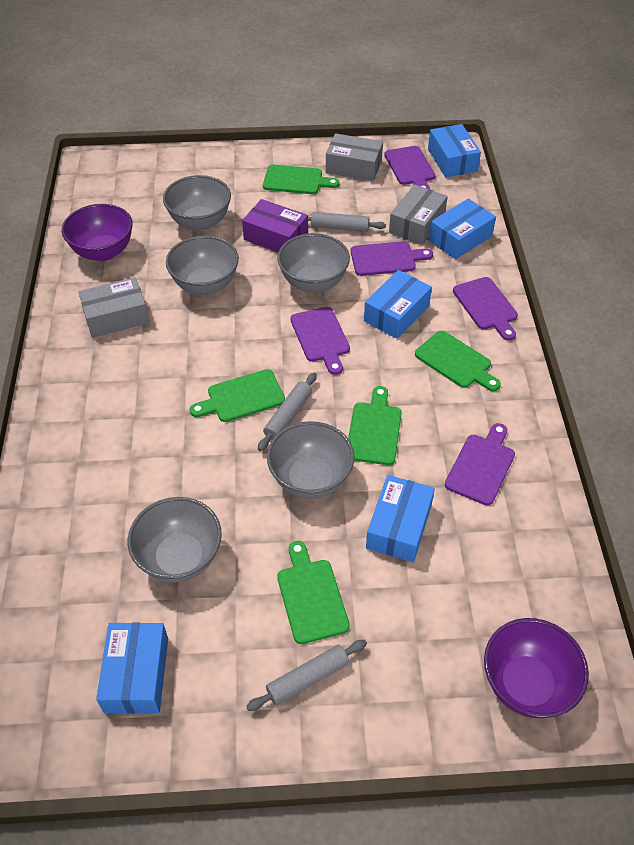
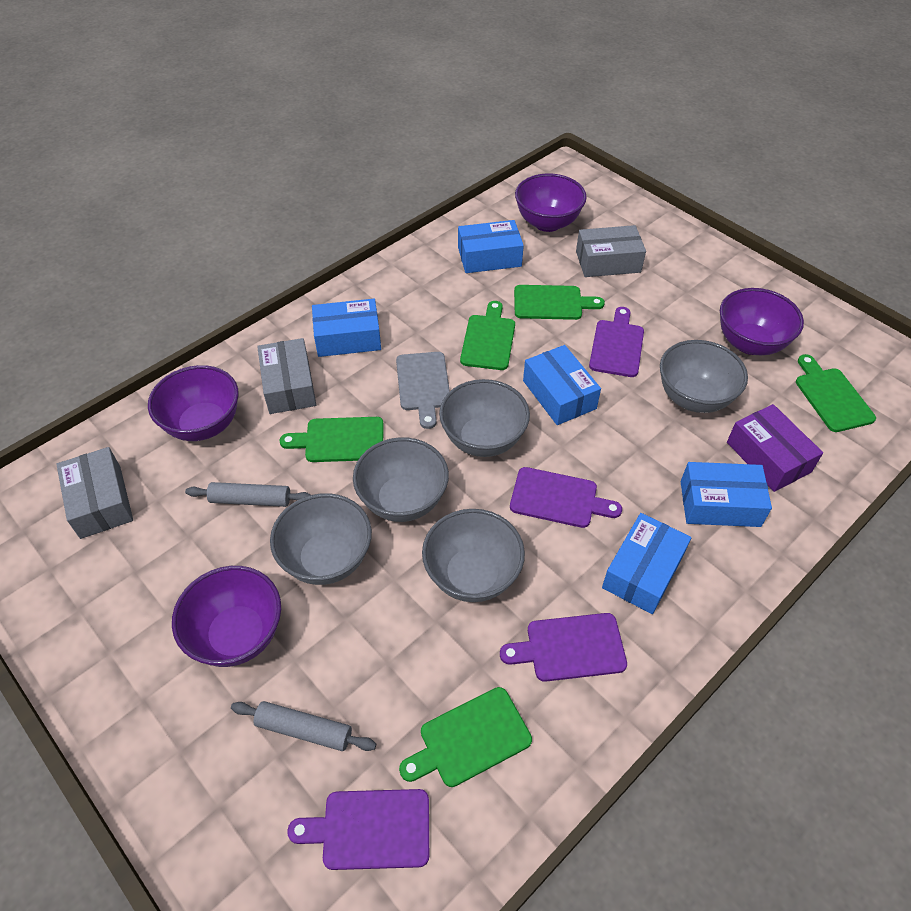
grey cutting board: none = 0 -> [396,352,450,429] = 1
grey rolling pin: [246,640,367,711] [258,373,317,451] [308,212,386,232] = 3 -> [185,482,311,507] [231,701,376,751] = 2
purple bowl: [62,204,133,261] [484,618,589,718] = 2 -> [148,365,239,441] [172,566,281,667] [515,174,587,232] [720,288,804,355] = 4
purple cutting board: [290,307,350,375] [351,241,433,276] [384,146,435,189] [445,423,515,506] [453,277,518,341] = 5 -> [287,789,429,870] [500,613,627,682] [510,467,622,528] [589,307,644,377] = 4

